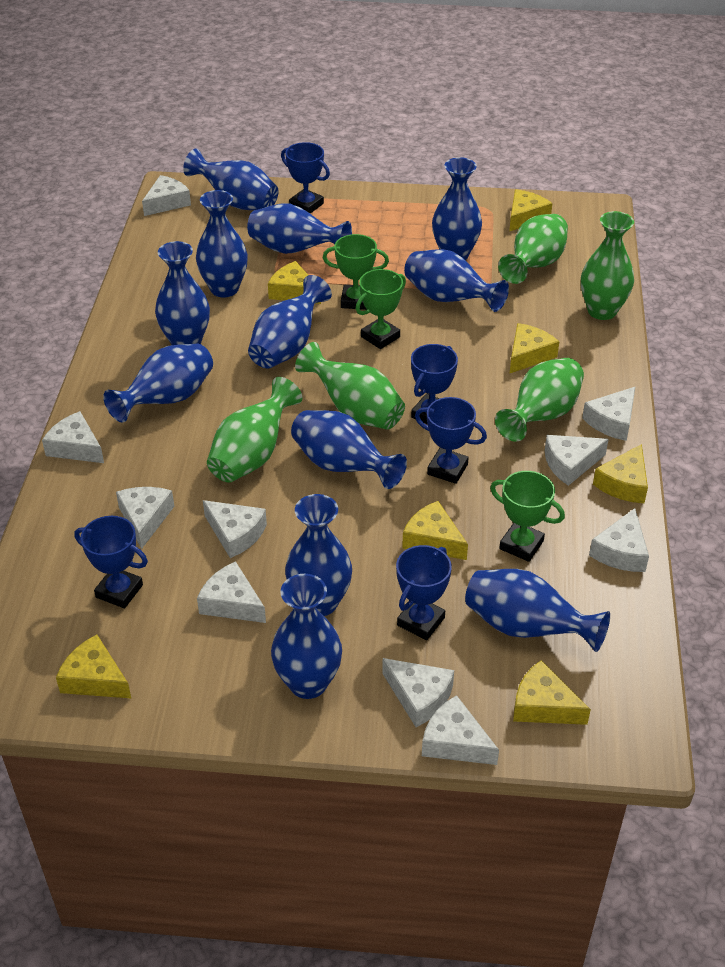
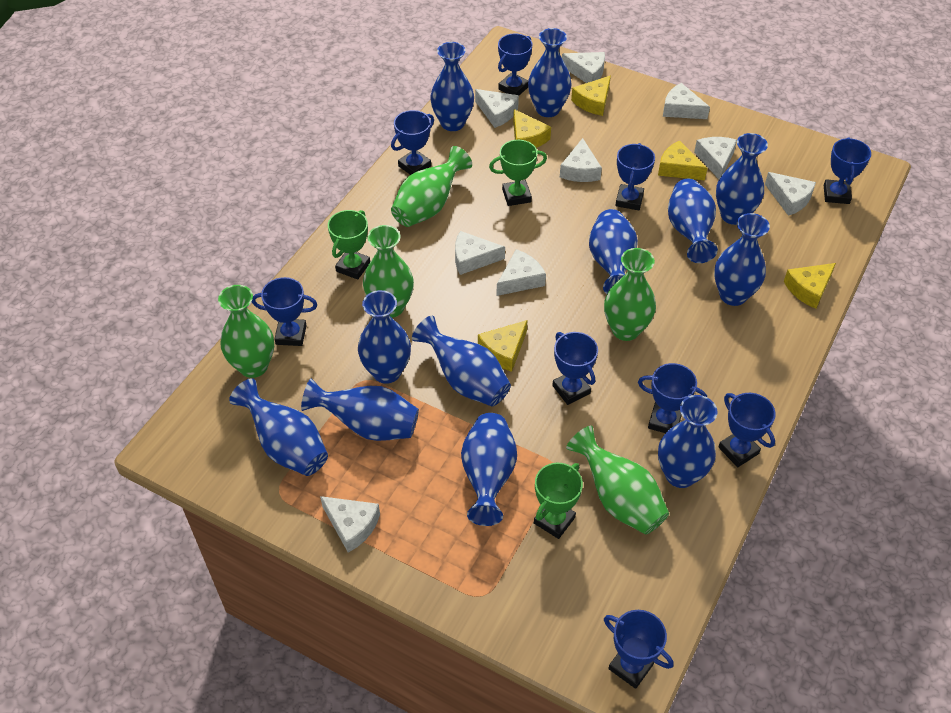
blue trophy: [75,516,148,608] [281,142,330,214] [396,545,452,640] [411,344,458,424] [415,397,487,484] = 5 -> [252,277,317,346] [391,110,434,175] [498,33,533,95] [552,332,598,405] [604,610,674,689] [615,143,655,210] [638,363,707,433] [718,393,776,467] [824,137,871,204] = 9
white cheese: [42,411,104,463] [116,487,174,549] [142,175,191,216] [197,561,266,623] [203,500,267,558] [382,658,454,727] [422,695,499,765] [545,435,609,486] [582,387,635,441] [589,508,649,572] = 10 -> [320,496,380,553] [455,231,505,275] [475,89,519,128] [496,249,546,296] [560,138,602,182] [562,52,605,83] [663,83,710,119] [694,137,737,179] [765,172,816,216] = 9
yellow cheese: [56,635,131,698] [268,261,321,304] [402,501,468,560] [509,189,552,232] [510,323,559,373] [513,660,591,725] [593,444,648,503] = 7 -> [478,320,527,372] [513,109,551,148] [571,75,611,116] [658,140,707,181] [784,263,836,309] = 5

